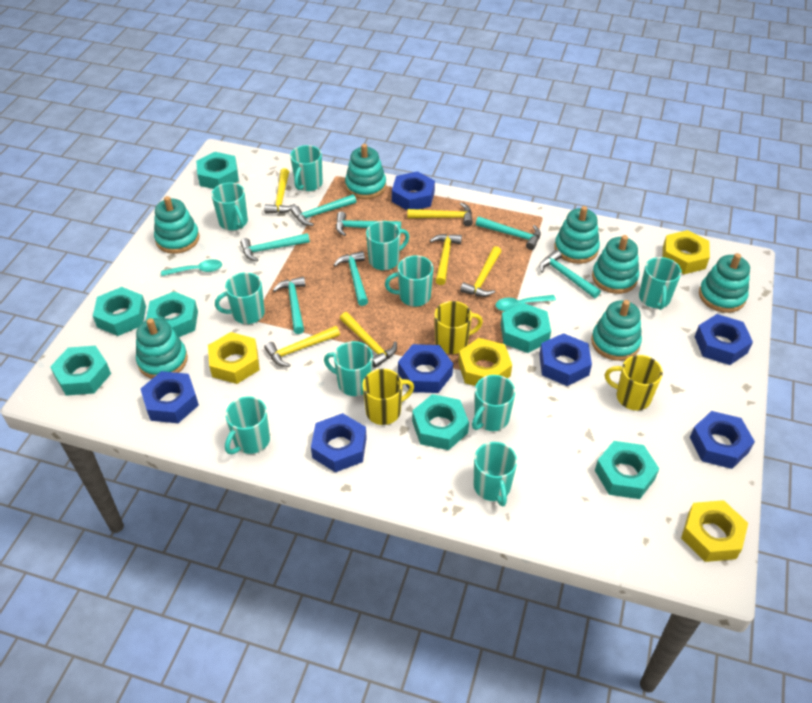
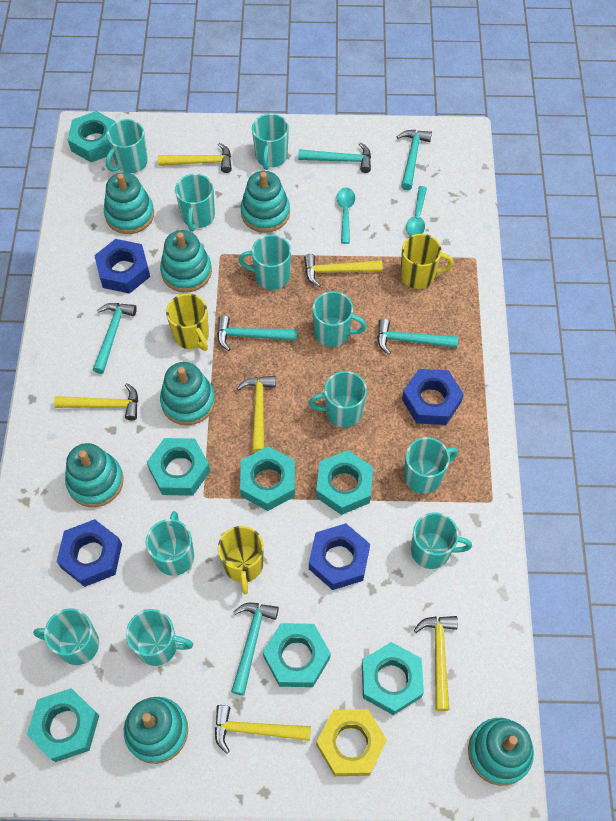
blue nut: [141,371,199,423] [311,413,367,472] [392,171,435,211] [398,344,453,393] [539,333,592,386] [690,411,755,469] [695,314,753,365] = 7 -> [56,519,122,587] [94,239,150,294] [309,523,370,590] [402,369,464,425] = 4
turquoise hammer: [240,233,310,262] [273,277,306,334] [291,194,356,226] [334,251,368,306] [336,212,401,236] [476,217,541,250] [539,250,601,298] = 7 -> [93,303,137,374] [217,315,297,351] [231,603,279,696] [298,142,371,173] [377,319,458,355] [397,130,432,190] = 6
turquoise mug: [211,183,248,230] [215,272,265,324] [225,396,270,454] [290,145,323,191] [324,341,373,396] [366,221,409,270] [385,255,433,307] [472,375,515,431] [474,442,517,506] [639,257,682,310] = 10 -> [33,608,99,665] [106,119,148,173] [126,609,193,666] [146,511,194,576] [175,174,215,232] [239,235,291,290] [252,114,289,170] [309,371,367,427] [312,291,367,347] [404,437,458,494] [411,513,472,569] = 11
yellow nut: [208,332,260,384] [458,338,512,386] [663,230,710,274] [681,500,748,562] = 4 -> [316,709,387,776] = 1

